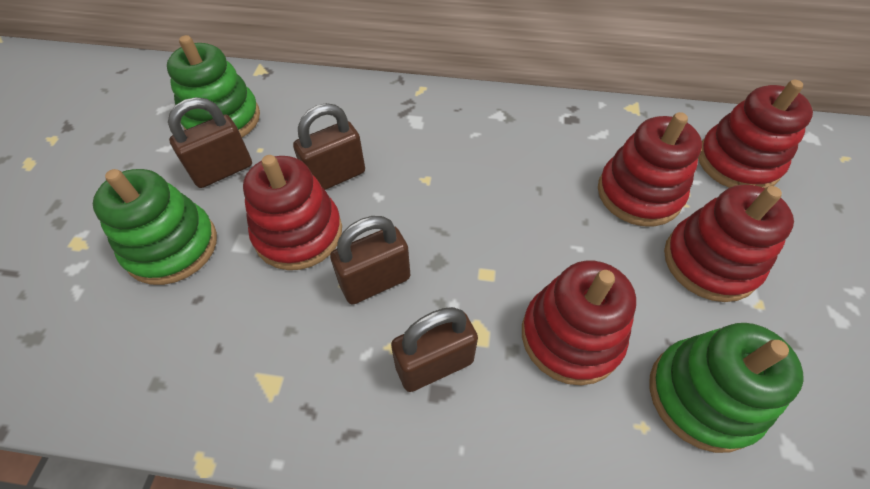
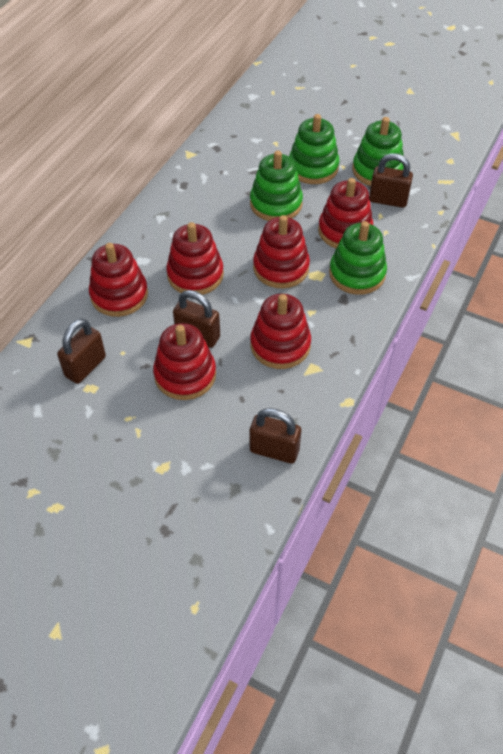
green stacking toy: [93,169,217,285] [167,35,260,137] [649,323,803,453] = 3 -> [250,150,303,221] [289,114,340,184] [329,221,387,295] [352,117,404,186] = 4
red stacking toy: [243,155,342,270] [522,260,636,385] [598,112,702,226] [664,184,794,302] [698,80,813,188] = 5 -> [89,243,148,317] [153,323,216,400] [166,222,224,295] [250,294,311,369] [253,215,310,288] [318,178,373,248] = 6

